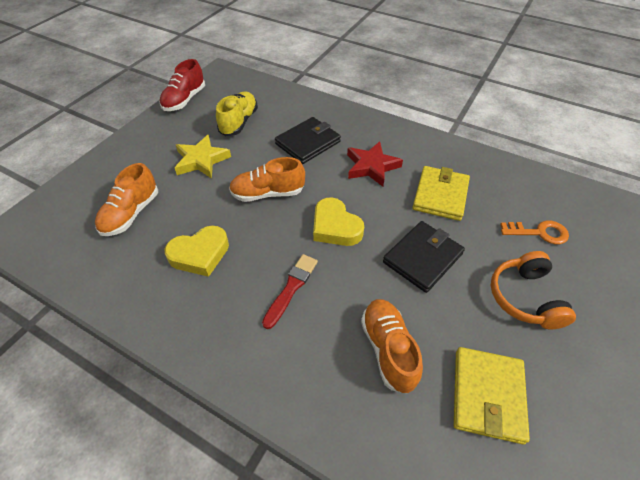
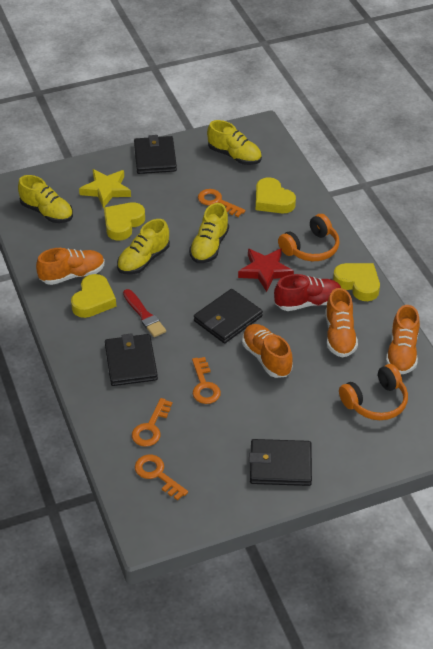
black wallet: [275,117,341,164] [383,221,465,293] = 2 -> [105,333,158,386] [134,135,177,174] [194,289,263,344] [249,439,312,486] = 4
orange headphones: [491,251,576,330] = 1 -> [278,214,340,261] [339,364,408,420] = 2
orange key: [500,220,569,244] = 1 -> [132,398,172,447] [135,455,188,500] [192,357,221,404] [198,189,245,217] = 4
orange shoe: [95,163,158,236] [229,157,305,202] [361,299,423,393] = 3 -> [36,248,105,285] [242,324,293,378] [325,288,358,357] [386,305,420,374] = 4
yellow heart: [165,225,229,277] [313,197,364,246] = 2 -> [71,274,117,318] [104,202,145,240] [256,177,296,213] [333,263,380,301] = 4
yellow shoe: [216,92,258,136] = 1 -> [18,175,73,223] [117,219,170,274] [189,203,229,263] [207,120,262,165] = 4
yellow wallet: [412,166,470,221] [454,347,530,445] = 2 -> none = 0

